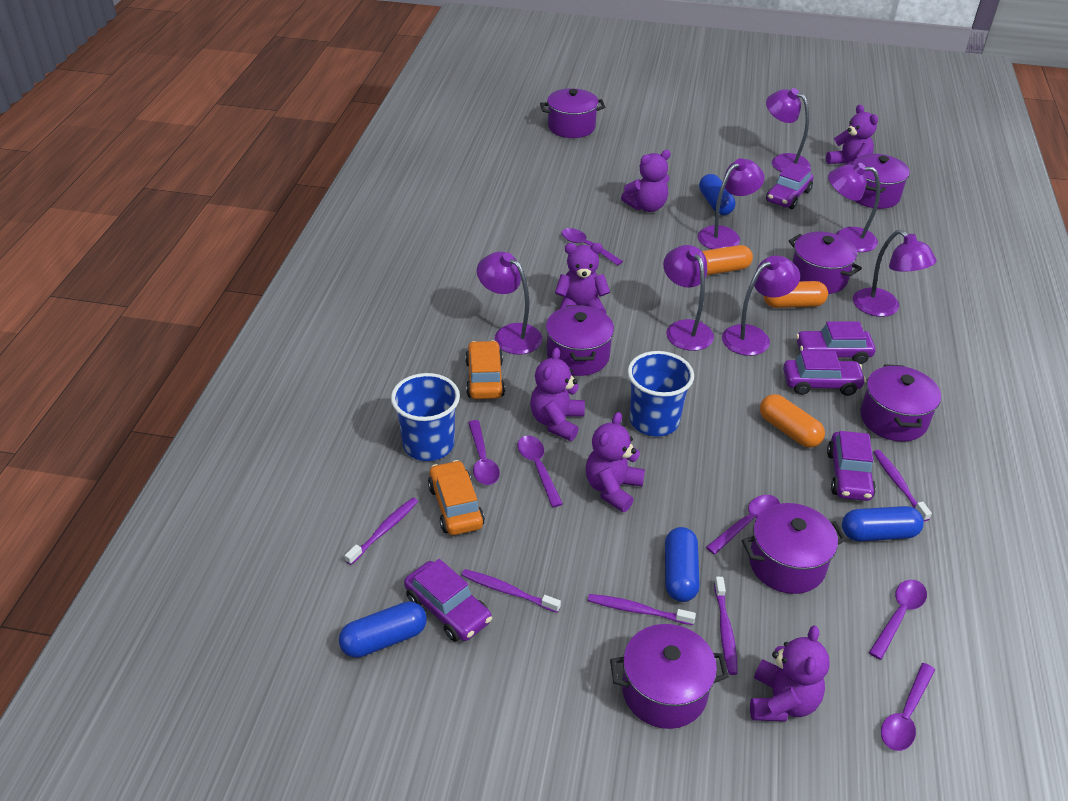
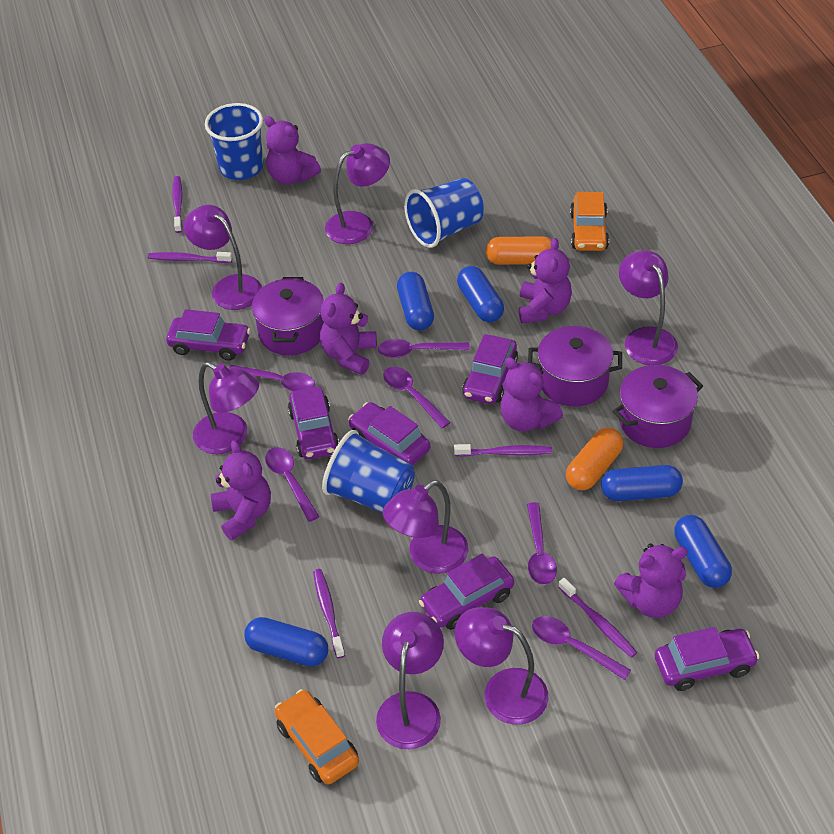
blue capsule: [339,601,427,658] [665,527,700,602] [699,174,735,215] [842,506,924,541] = 4 -> [244,617,328,667] [397,272,434,330] [457,266,504,322] [601,465,683,501] [674,515,732,588] = 5
blue cup: [391,373,460,461] [628,351,694,436] = 2 -> [205,103,263,180] [322,430,415,513] [404,178,484,248] = 3
orange capsule: [702,245,753,275] [760,394,825,448] [763,281,828,308] = 3 -> [486,236,552,265] [566,427,623,490] = 2
purple car: [404,559,492,642] [766,162,814,209] [783,350,866,396] [796,321,875,364] [827,431,876,501] = 5 -> [166,309,251,361] [288,387,339,459] [348,402,430,465] [419,554,514,630] [462,334,518,404] [655,627,759,691] = 6
purple pot: [540,88,605,138] [546,305,614,376] [610,624,729,729] [742,503,847,594] [789,232,862,294] [853,154,910,209] [860,364,941,442] = 7 -> [252,277,324,355] [528,326,622,407] [613,365,703,448] = 3

